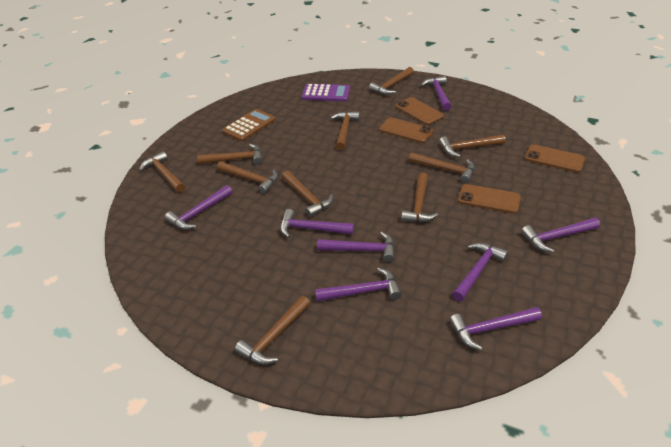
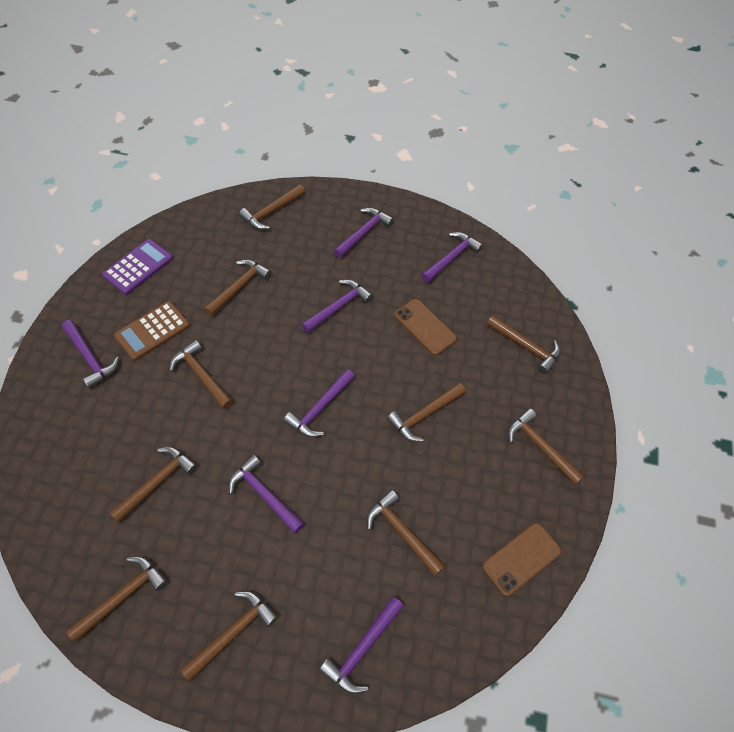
brown phone: [379,117,433,143] [395,97,444,125] [458,184,521,214] [525,144,585,173] = 4 -> [394,299,457,355] [482,523,561,596] = 2
purple hammer: [165,185,232,230] [280,209,354,238] [315,267,402,302] [317,232,395,262] [421,76,451,110] [449,307,542,350] [452,242,508,301] [521,217,600,252] = 8 -> [62,320,119,389] [228,455,305,534] [283,369,355,437] [301,280,373,333] [319,596,404,694] [334,208,394,258] [422,232,483,283] = 7

